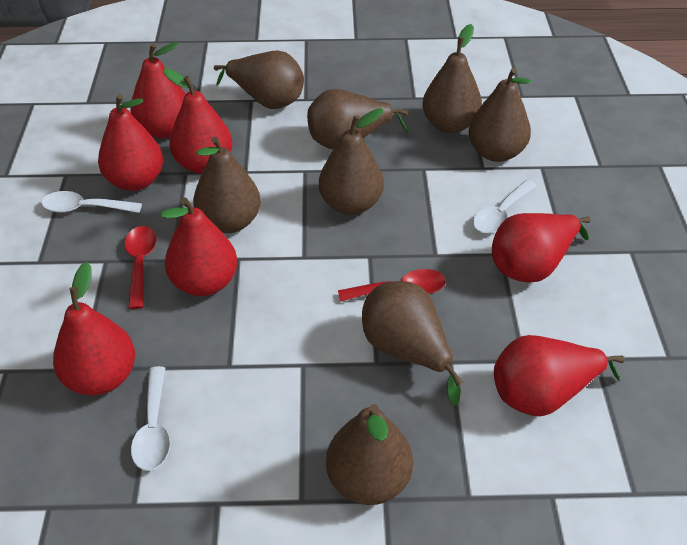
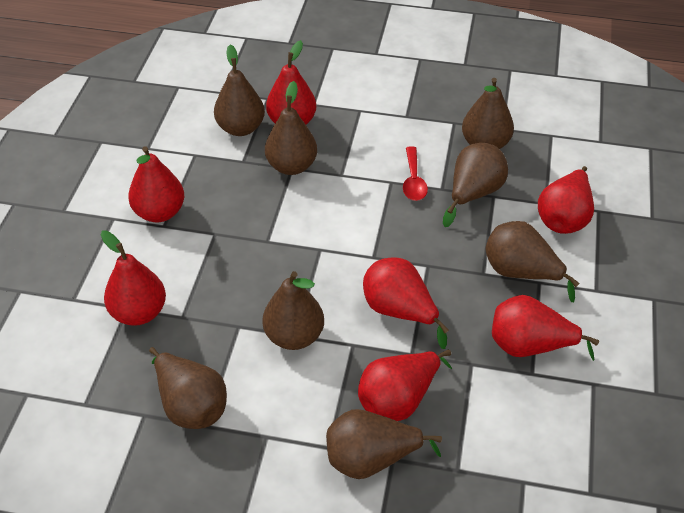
red spoon: [125,226,157,309] [338,269,446,302] = 2 -> [403,146,428,201] = 1
white spoon: [41,191,142,213] [131,366,170,471] [473,180,537,233] = 3 -> none = 0

